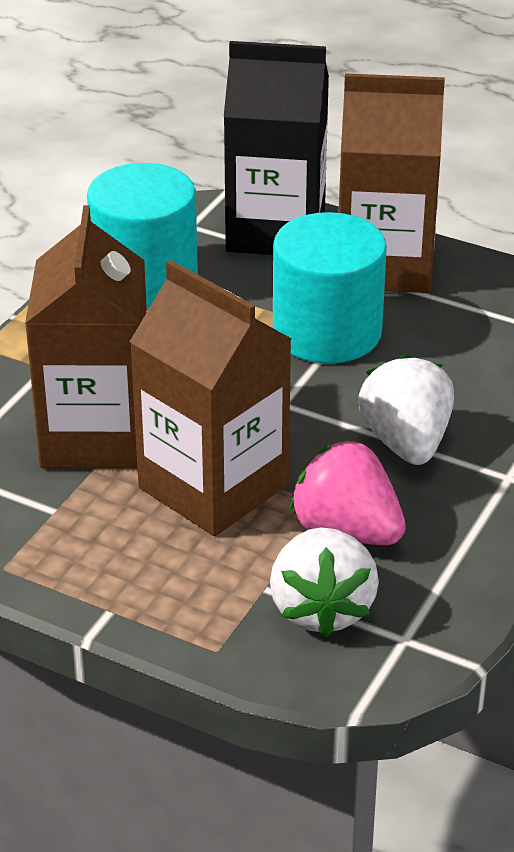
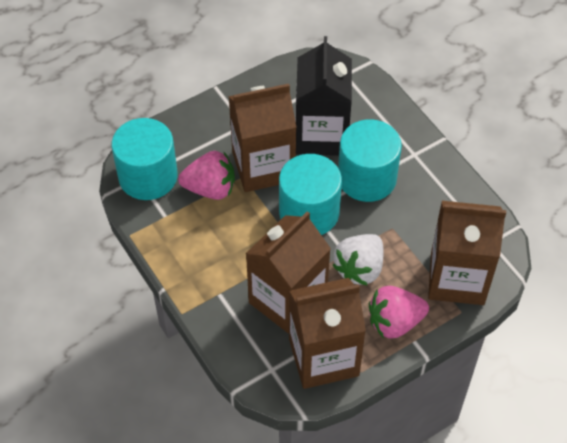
brown carton: [25,205,147,469] [130,260,292,536] [339,73,445,293] = 3 -> [228,84,296,192] [246,211,331,334] [289,278,366,389] [428,201,506,305] = 4
pink strawberry: [290,439,406,545] = 1 -> [178,151,235,200] [369,286,429,339] = 2
turquoise cylinder: [87,163,198,307] [273,212,387,363] = 2 -> [112,118,178,200] [279,154,342,235] [338,119,402,202] = 3
white strawberry: [270,527,379,637] [358,354,454,465] = 2 -> [332,234,384,286] = 1

